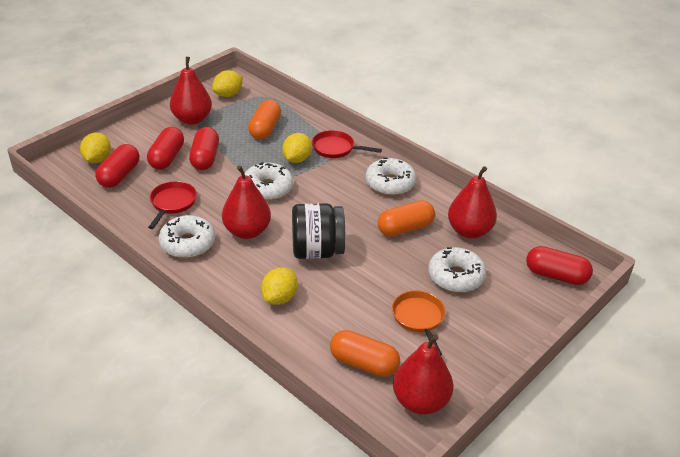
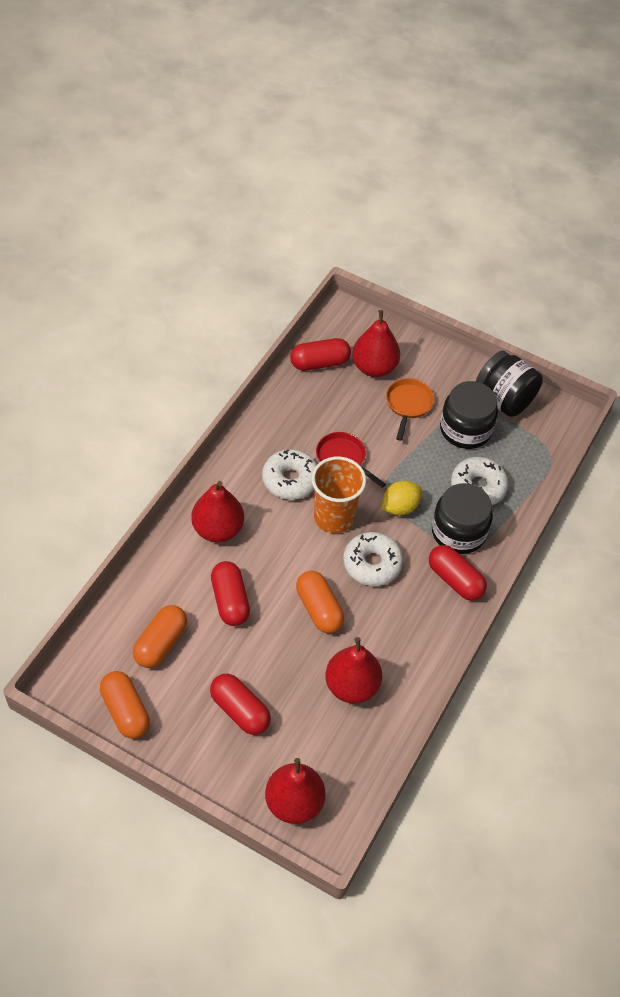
black jar: [292,203,345,259] = 1 -> [432,483,493,554] [440,381,498,449] [476,351,543,417] = 3
orange cup: none = 0 -> [311,457,366,533] = 1
red pan: [148,181,197,229] [312,130,382,158] = 2 -> [316,432,386,488] = 1
white donut: [159,215,215,258] [245,162,293,201] [365,158,416,196] [428,247,486,293] = 4 -> [262,449,317,500] [343,532,403,586] [451,457,508,505] = 3
yellow lemon: [80,132,111,163] [212,70,243,97] [261,267,298,305] [282,133,312,163] = 4 -> [381,481,422,516] = 1

